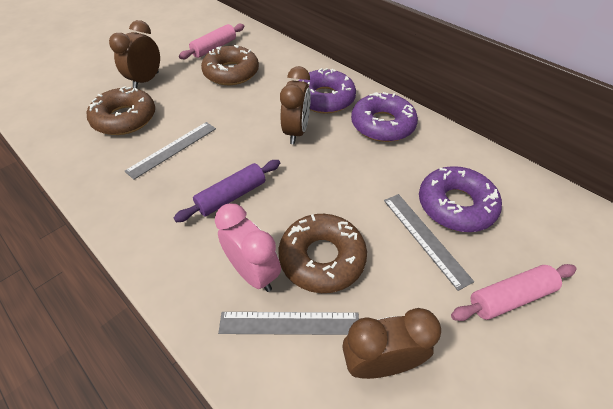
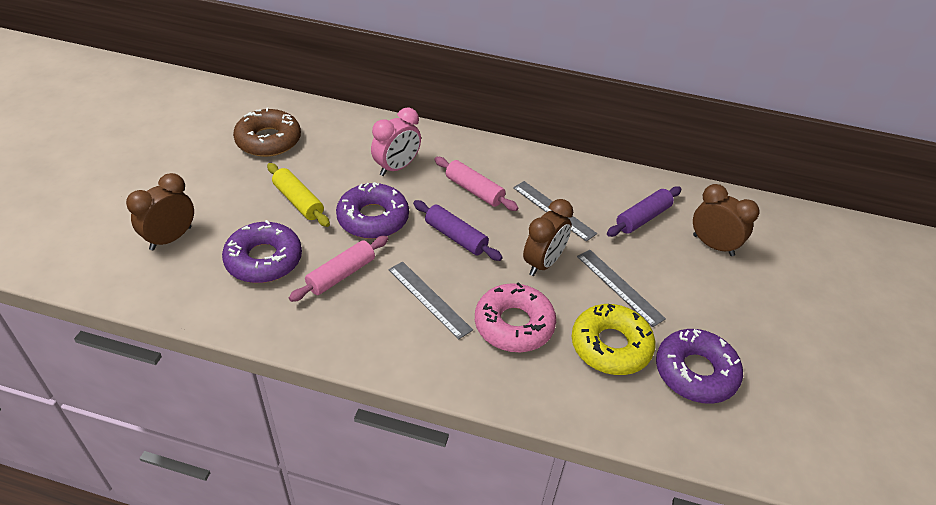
brown donut: [87,86,155,135] [201,45,259,85] [279,214,367,293] = 3 -> [233,108,301,157] = 1
pink donut: none = 0 -> [475,282,556,352] = 1
purple rolling pin: [174,160,280,222] = 1 -> [413,200,503,261] [607,186,682,237] = 2
yellow donut: none = 0 -> [572,304,655,375] = 1
yellow rolling pin: none = 0 -> [267,163,330,227] = 1

